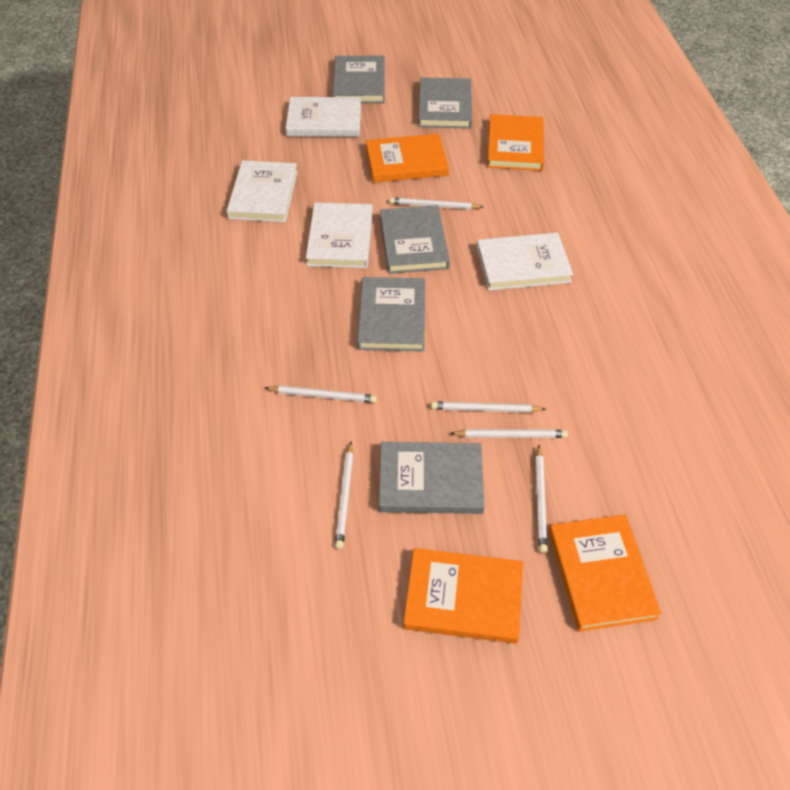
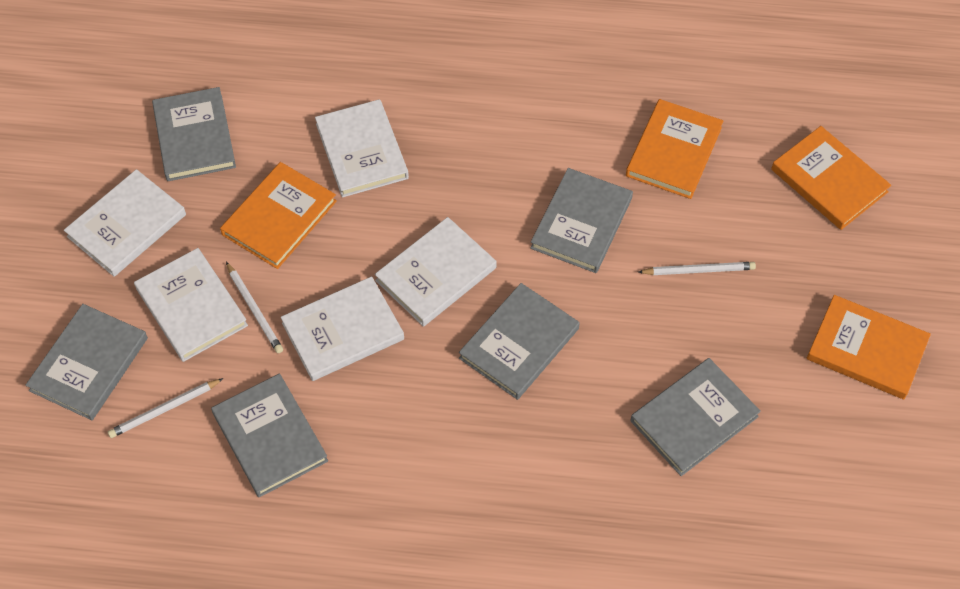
grey book: [332,56,385,103] [357,277,425,352] [379,442,485,514] [380,205,450,274] [418,77,472,129] = 5 -> [26,304,148,420] [152,87,236,181] [211,374,328,497] [459,283,580,400] [530,168,633,273] [630,358,761,476] = 6
white book: [226,160,298,222] [286,97,361,137] [306,203,373,268] [477,232,573,291] = 4 -> [64,169,186,277] [134,248,248,362] [281,276,404,381] [315,99,409,197] [375,217,496,327] = 5
white pencil: [265,385,377,403] [335,442,353,549] [389,197,483,209] [431,401,546,413] [450,429,568,438] [535,445,547,553] = 6 -> [108,378,224,438] [226,262,283,353] [639,262,756,275] = 3

